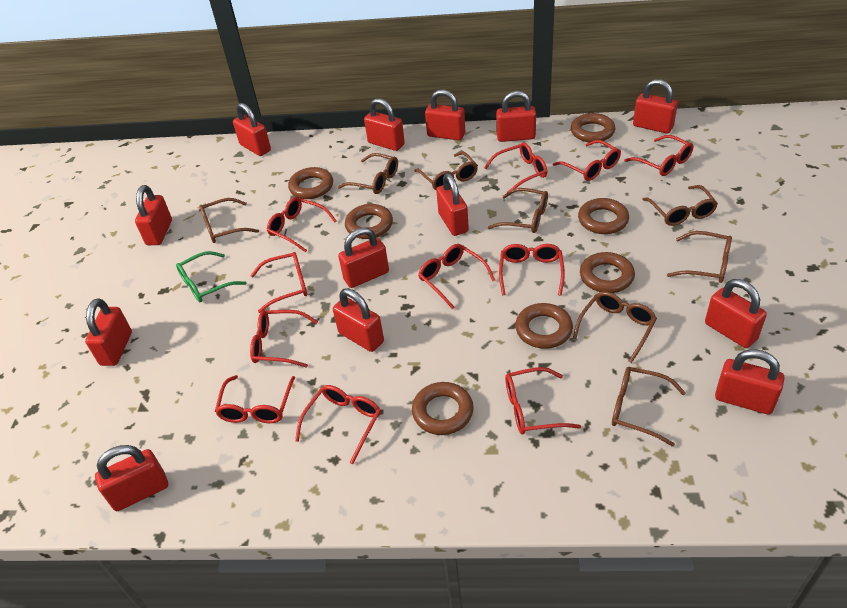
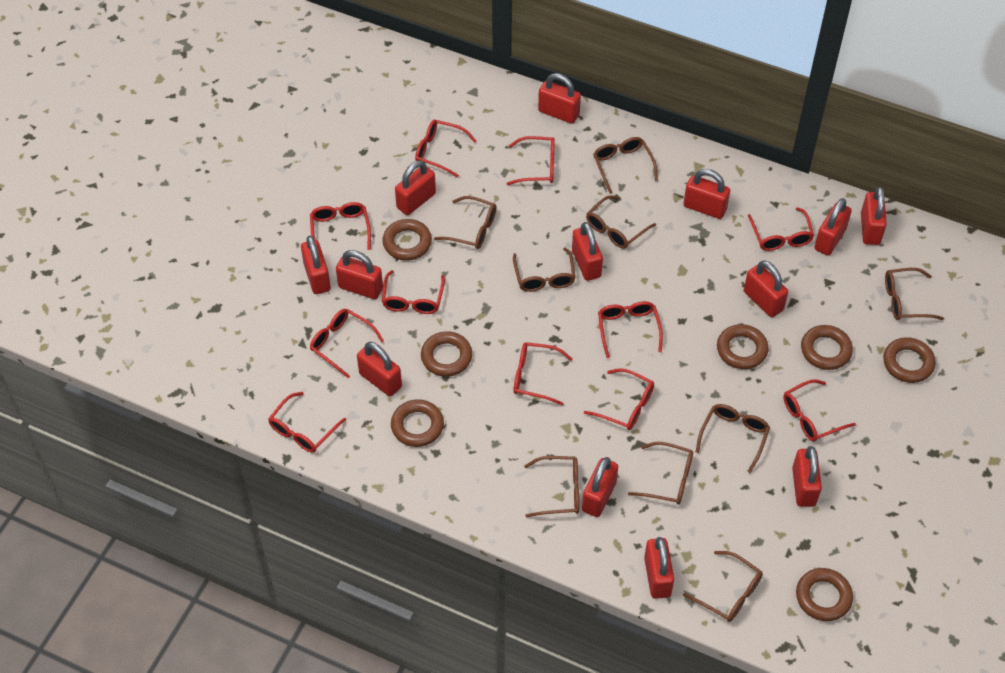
brown glasses: [199,198,259,243] [338,153,398,194] [414,151,478,190] [488,188,548,233] [573,291,657,363] [612,367,686,447] [642,185,718,226] [667,231,732,283] = 8 -> [434,196,497,249] [513,248,576,292] [524,456,579,517] [586,195,656,249] [593,137,658,194] [628,442,693,505] [683,551,763,622] [696,404,770,473] [885,268,944,320] = 9
green glasses: [176,251,247,302] = 1 -> none = 0

